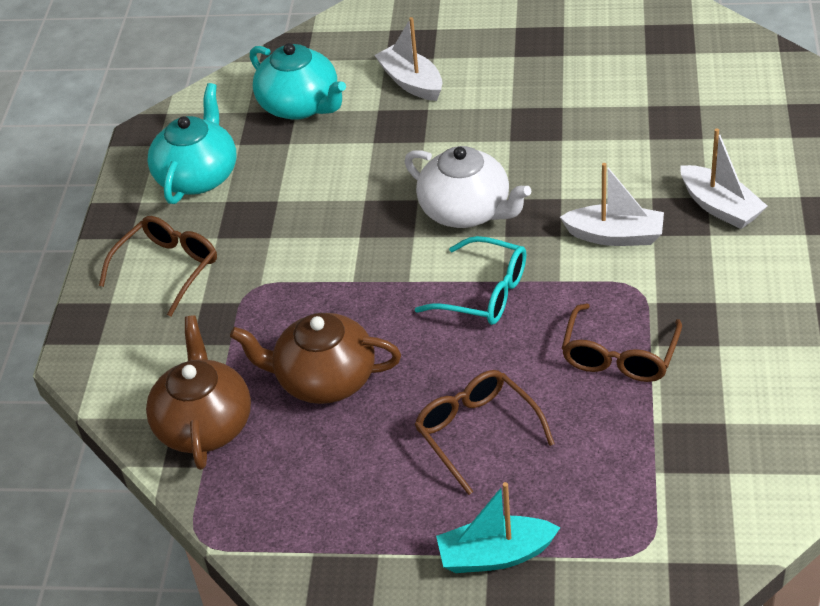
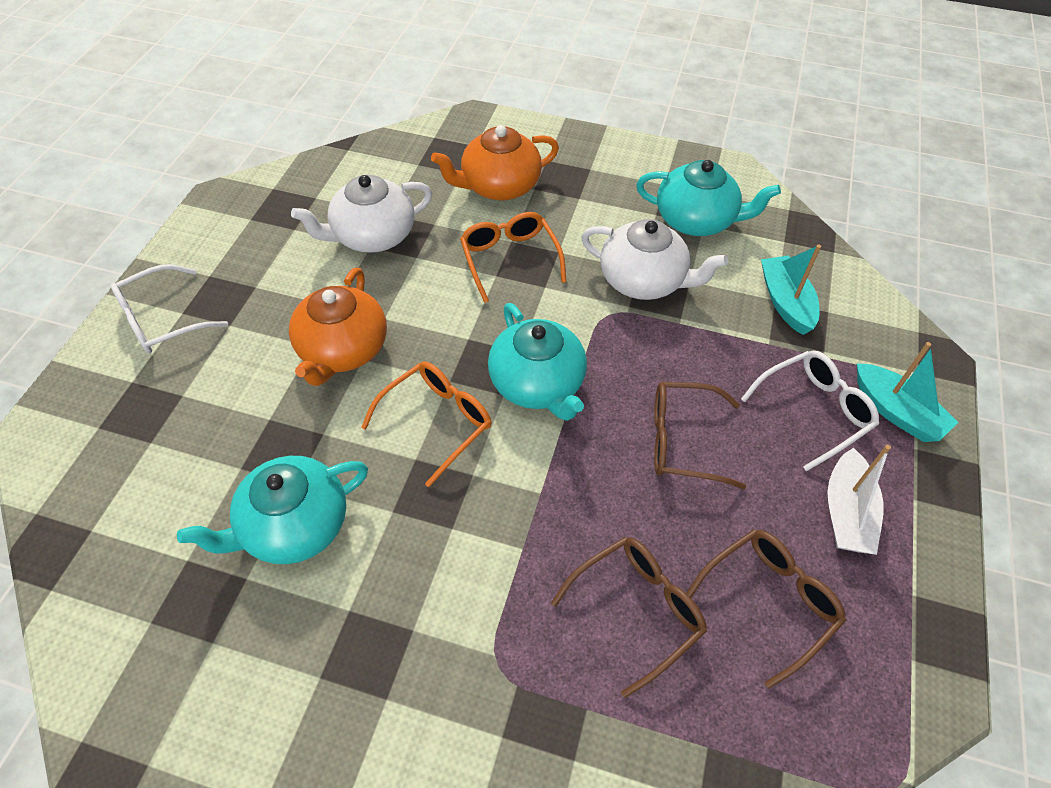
brown teapot: [146,316,251,470] [230,313,401,404] = 2 -> none = 0
orange glasses: none = 0 -> [361,362,491,487] [460,212,566,303] = 2
orange teapot: none = 0 -> [289,268,387,386] [431,125,559,201] = 2
turquoise boat: [436,482,560,573] = 1 -> [761,245,821,335] [857,342,958,442] = 2
turquoise glasses: [415,236,526,325] = 1 -> none = 0
turquoise teapot: [147,83,236,204] [250,43,346,120] = 2 -> [177,456,368,564] [488,303,587,421] [636,160,781,236] = 3
white boat: [374,17,442,101] [560,163,664,246] [680,128,767,229] = 3 -> [827,445,891,555] = 1
white glasses: none = 0 -> [111,264,228,354] [741,350,879,471] = 2
white teapot: [405,146,531,228] = 1 -> [291,175,432,253] [581,219,728,300] = 2

